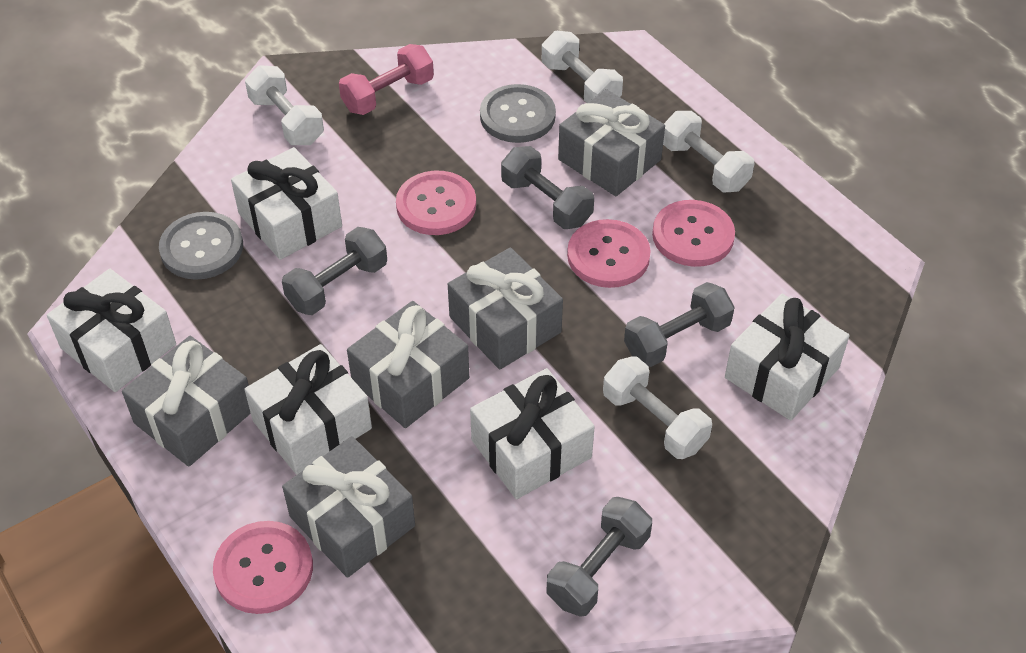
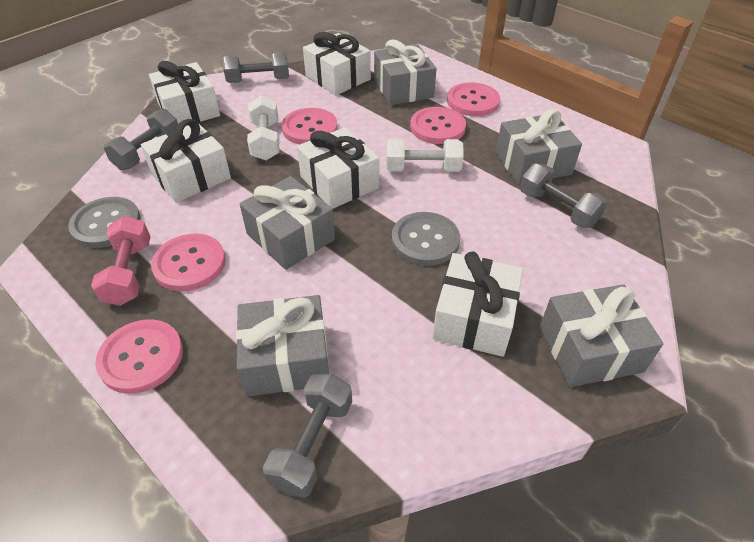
pink button: [213,521,313,614] [396,171,476,235] [567,219,651,288] [652,200,735,267] = 4 -> [95,319,183,394] [151,234,226,291] [282,108,337,144] [410,107,466,144] [447,82,500,116] = 5
white dumbbell: [245,65,324,145] [542,31,623,103] [603,357,712,459] [663,111,755,192] = 4 -> [247,96,280,160] [387,139,464,172] = 2

